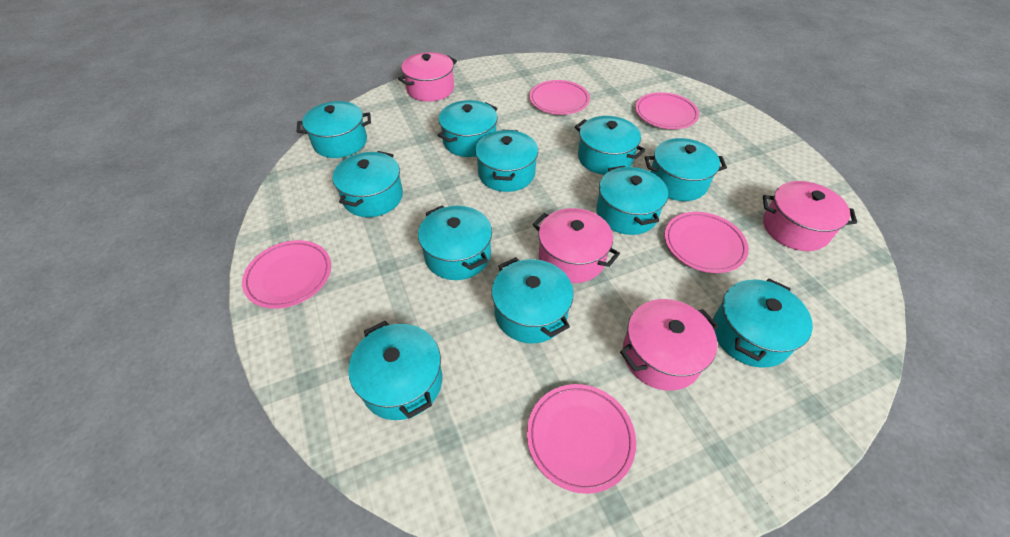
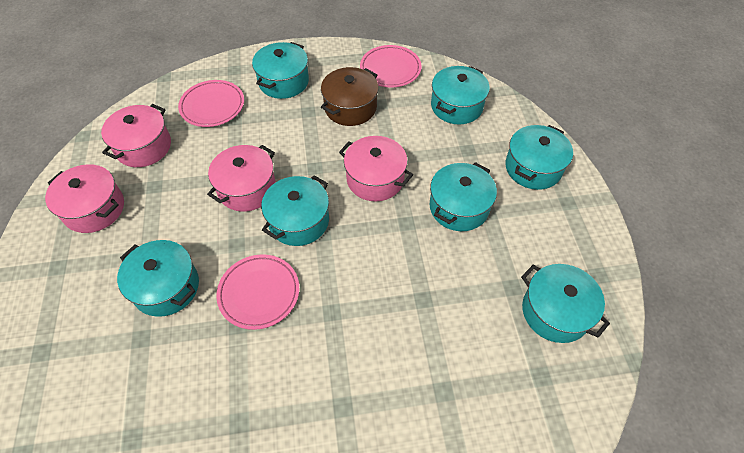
brown pot: none = 0 -> [321,67,379,126] = 1
pink plate: [242,240,331,309] [527,384,636,494] [529,80,590,115] [635,92,699,129] [665,212,749,273] = 5 -> [178,80,244,127] [216,254,299,330] [360,45,422,87] = 3
turquoise pot: [296,101,371,158] [332,151,403,217] [348,321,442,420] [418,206,492,280] [438,100,498,157] [475,130,538,192] [492,257,574,343] [575,116,646,175] [596,166,668,235] [645,138,727,201] [713,279,813,368] = 11 -> [117,240,199,317] [252,42,309,99] [261,175,329,246] [430,162,497,231] [431,66,490,125] [506,125,573,190] [521,264,610,343] = 7

